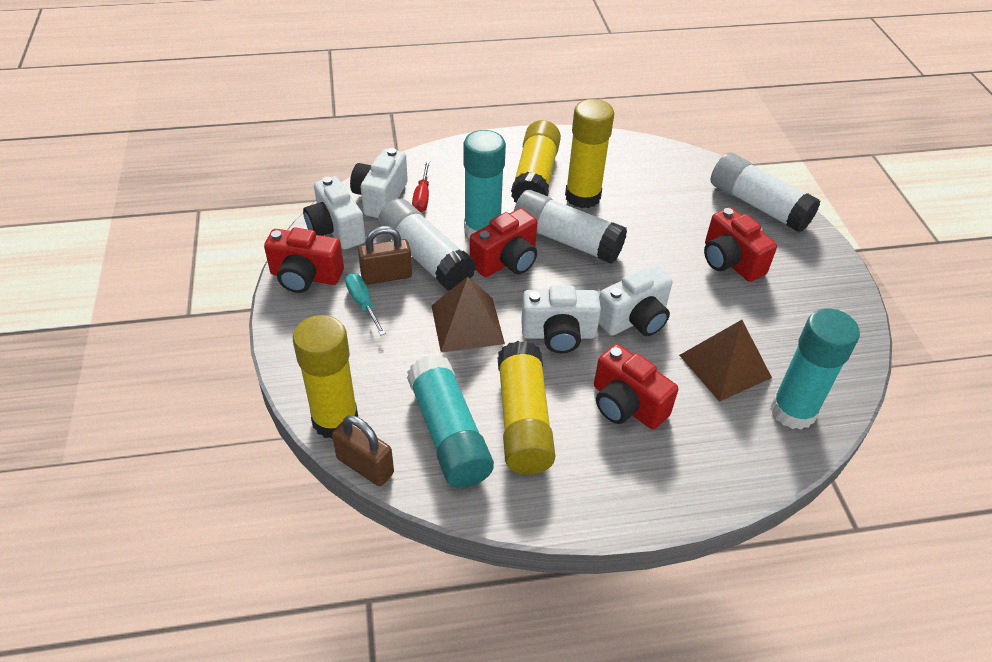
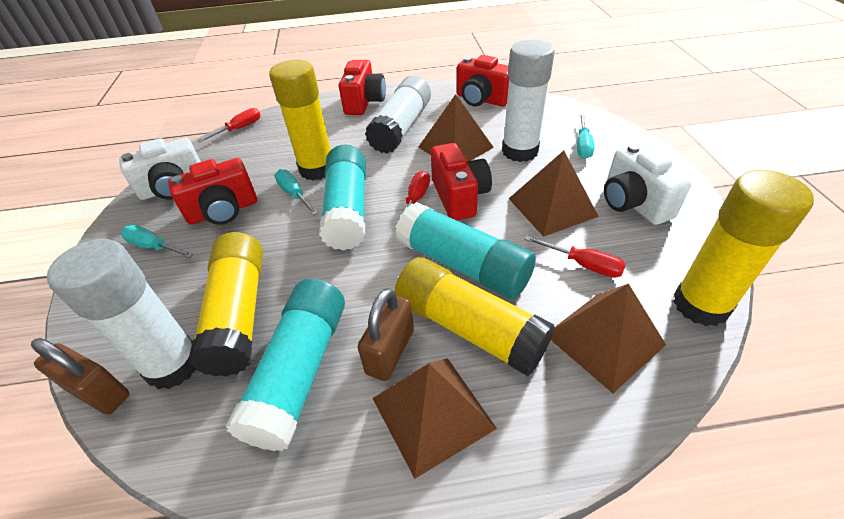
brown pyramid: [431,277,505,352] [679,320,772,402] = 2 -> [372,358,497,479] [419,94,494,161] [509,151,599,237] [551,283,666,393] = 4
red screwdriver: [412,161,430,212] = 1 -> [197,108,261,143] [395,171,430,229] [524,235,626,278] = 3
turquoise screwdriver: [345,273,386,335] = 1 -> [121,225,194,258] [275,169,318,216] [577,114,594,159] = 3
white camera: [303,176,366,249] [350,148,408,218] [521,286,601,353] [599,266,672,336] = 4 -> [119,138,201,200] [604,144,691,225] = 2

